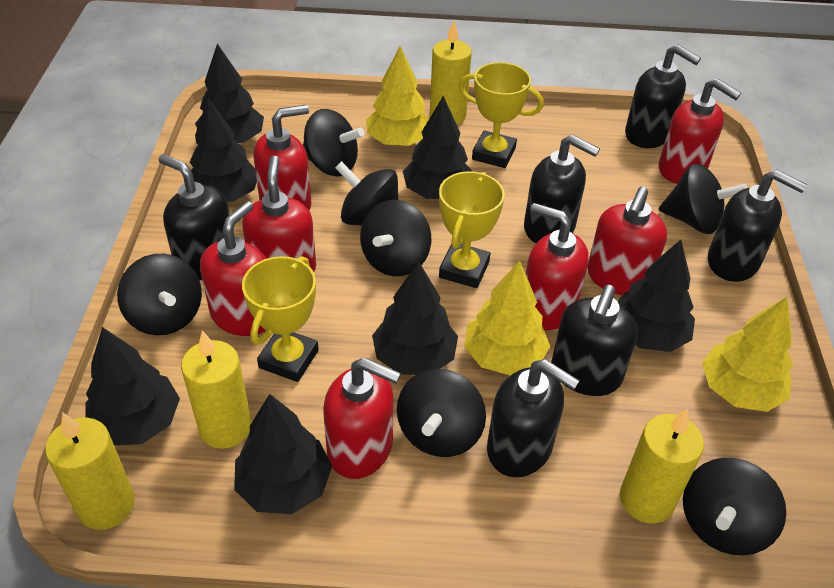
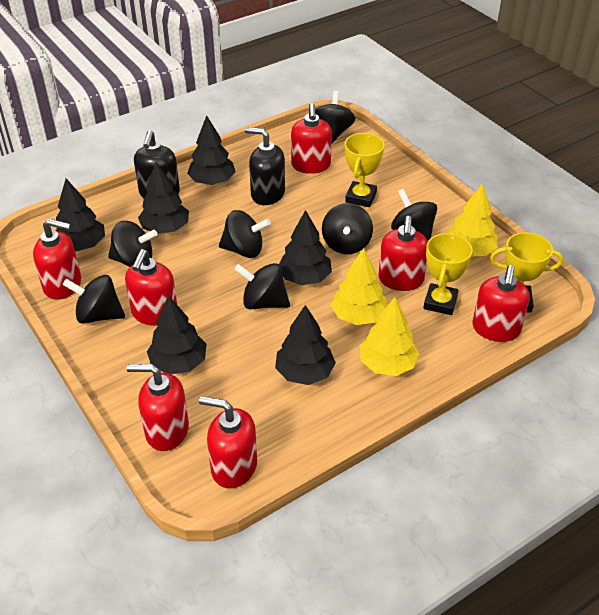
black soap dispenser: [159,154,229,281] [487,359,580,477] [524,134,600,243] [551,285,638,396] [625,44,701,148] [708,170,807,282] = 6 -> [134,130,180,198] [245,127,285,205] = 2
black tree: [85,327,180,445] [189,98,257,202] [195,44,264,143] [234,394,332,514] [372,261,458,375] [403,96,473,199] [617,240,695,352] = 7 -> [56,179,105,252] [138,162,189,234] [147,295,207,374] [187,115,236,185] [275,305,336,385] [279,210,332,285] = 6
yellow candle: [45,412,135,530] [181,330,251,449] [430,21,472,125] [620,409,704,524] = 4 -> none = 0

